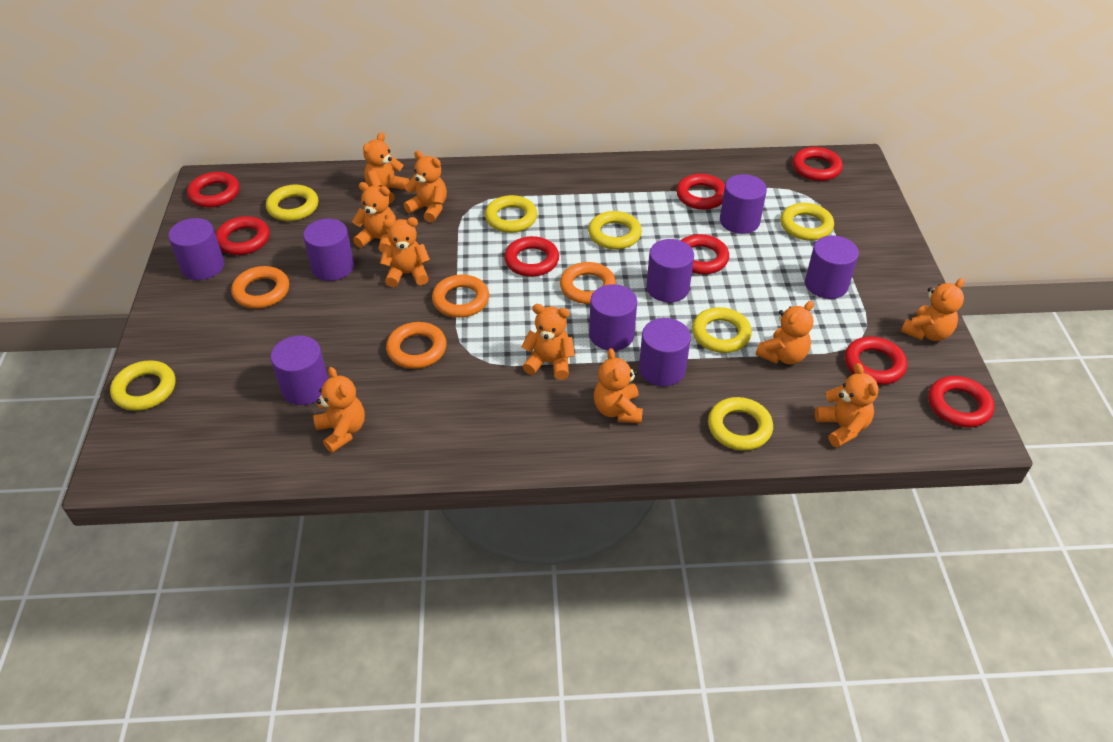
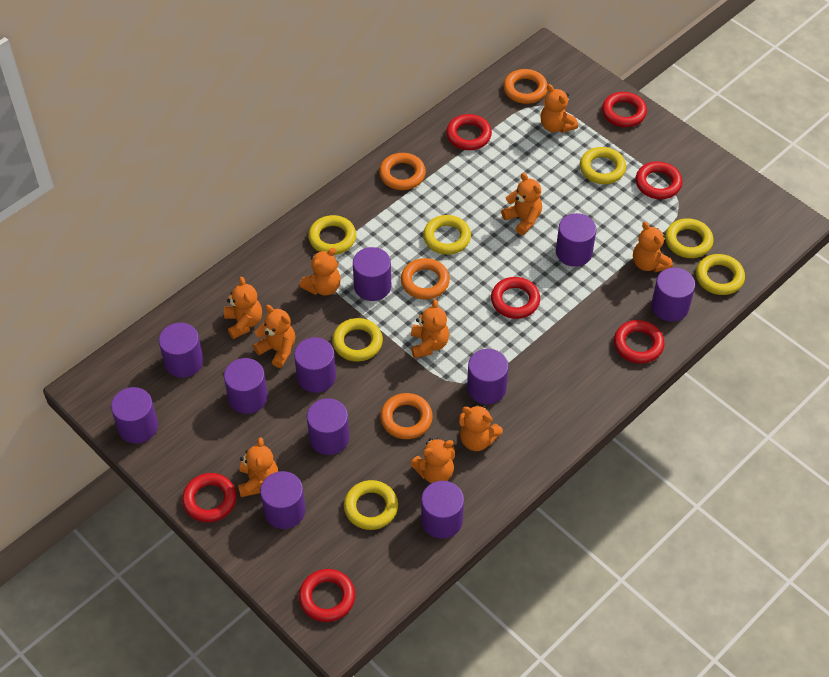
purple cylinder: [168,218,224,280] [270,335,328,405] [303,219,354,281] [589,284,637,351] [639,318,691,386] [646,239,694,302] [720,174,767,234] [805,235,859,299] = 8 -> [111,387,158,443] [159,323,203,378] [224,358,268,414] [260,471,306,529] [294,337,336,393] [307,398,349,455] [353,247,391,301] [421,481,464,539] [467,349,509,404] [556,213,596,267] [651,267,695,322] = 11
red ring: [187,172,240,208] [215,216,270,255] [504,236,559,277] [676,174,725,210] [680,234,729,274] [792,147,843,181] [845,337,907,385] [928,376,995,427] = 8 -> [182,473,237,522] [299,569,355,622] [446,114,492,150] [491,277,540,319] [602,92,647,127] [614,320,665,364] [636,161,682,199] = 7

